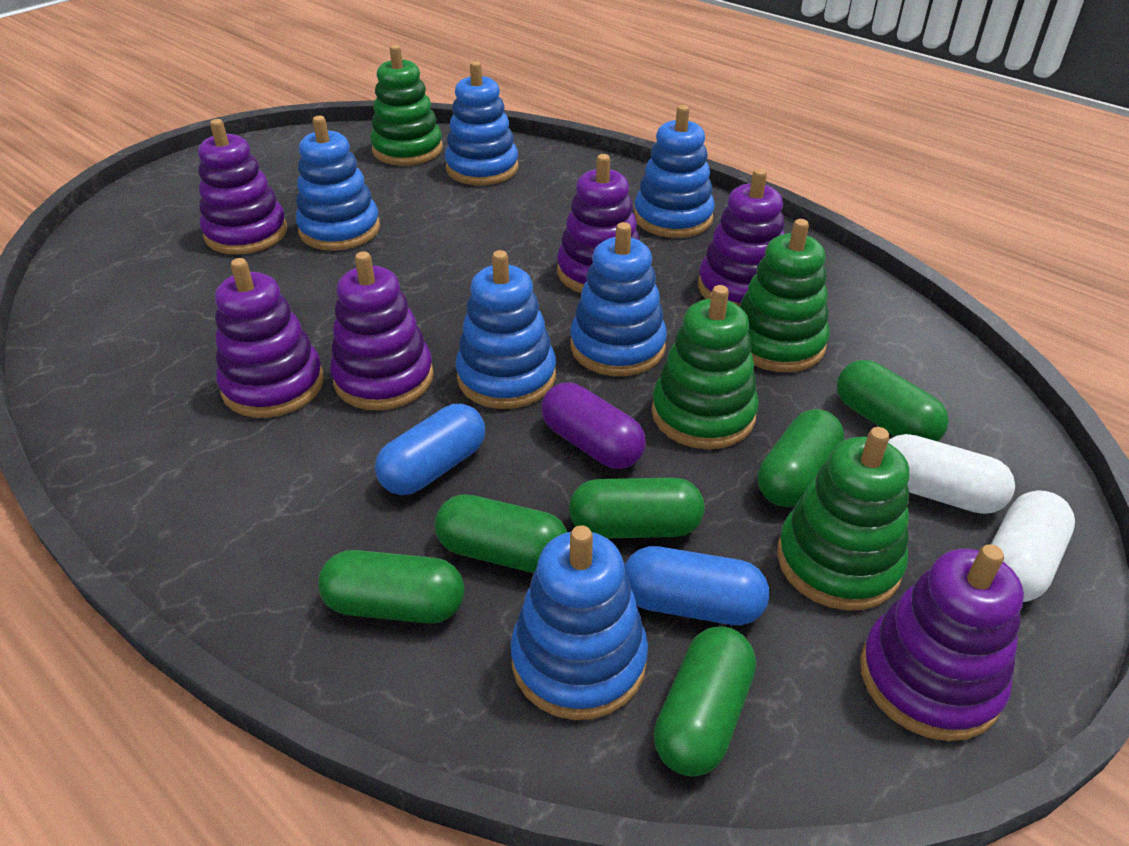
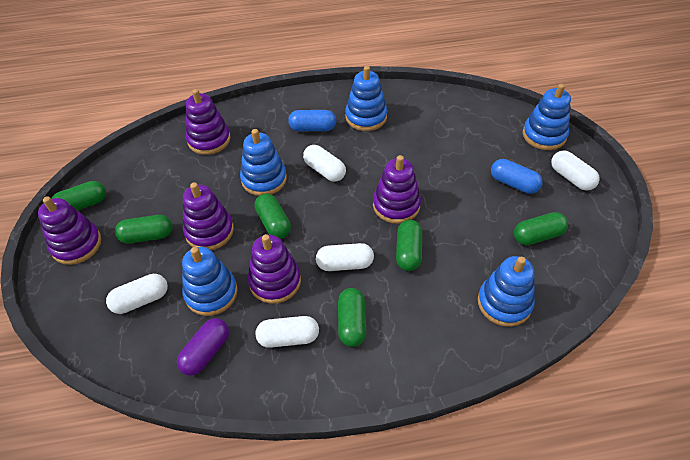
blue stacking toy: [296,116,380,250] [445,61,519,185] [456,250,556,409] [511,525,648,720] [570,222,667,376] [634,105,715,238] = 6 -> [182,247,238,316] [240,129,287,196] [345,66,387,131] [478,256,535,327] [523,84,571,150] = 5
green stacking toy: [370,45,443,166] [651,285,759,449] [740,219,830,372] [777,427,909,611] = 4 -> none = 0
purple stacking toy: [198,119,287,254] [215,258,324,418] [330,251,434,410] [557,154,640,293] [698,168,785,307] [860,544,1024,741] = 6 -> [38,196,101,265] [183,182,234,250] [186,89,231,155] [248,234,301,304] [373,155,421,224] = 5
white capsule: [888,434,1015,514] [991,490,1075,602] = 2 -> [106,274,168,314] [255,316,319,348] [303,145,346,182] [316,243,374,271] [551,150,600,191] = 5

